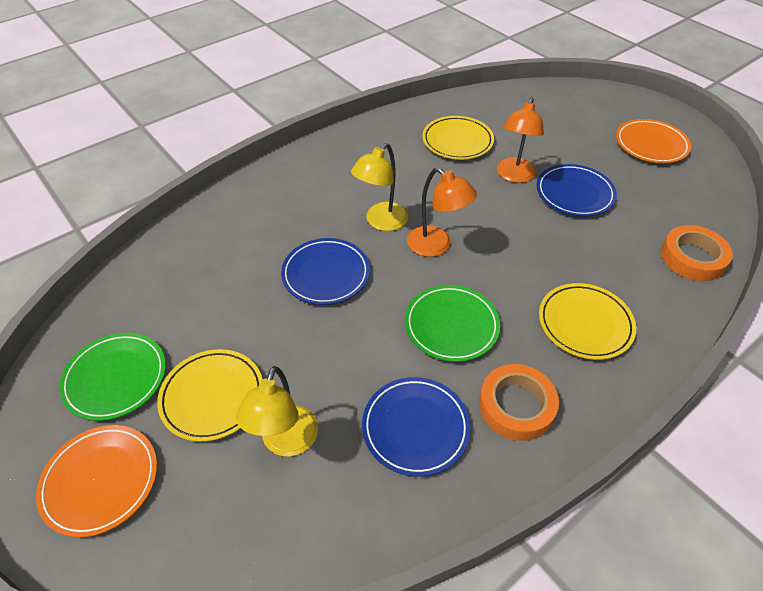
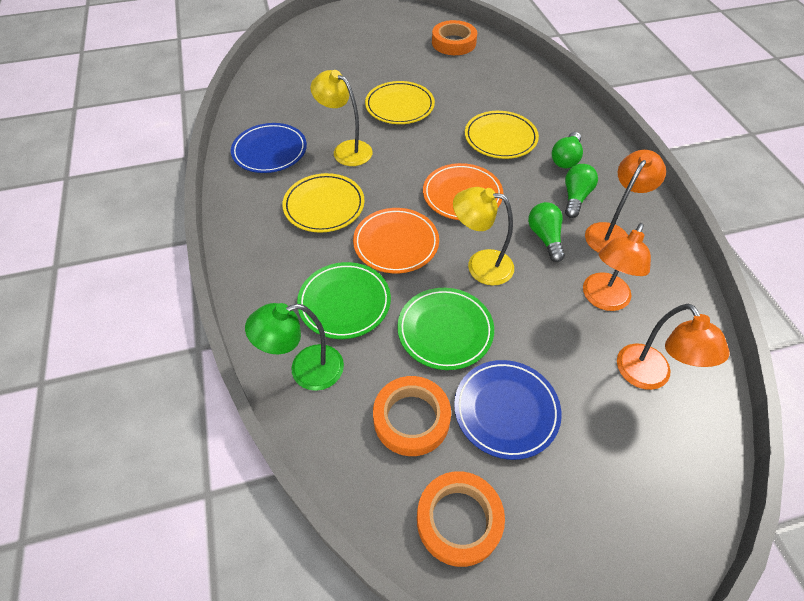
blue plate: [281,238,370,305] [362,377,471,477] [537,164,617,216] = 3 -> [231,123,307,173] [454,360,562,460] = 2
green lamp: none = 0 -> [245,303,344,391] = 1
green light bulb: none = 0 -> [528,202,565,262] [552,132,583,168] [565,164,598,218] = 3
orange lamp: [407,167,477,257] [497,97,544,183] = 2 -> [583,223,651,311] [585,150,666,253] [617,304,730,390] = 3
orange tape: [479,364,559,441] [661,225,733,281] = 2 -> [373,376,451,456] [417,471,505,567] [432,20,477,55] = 3

